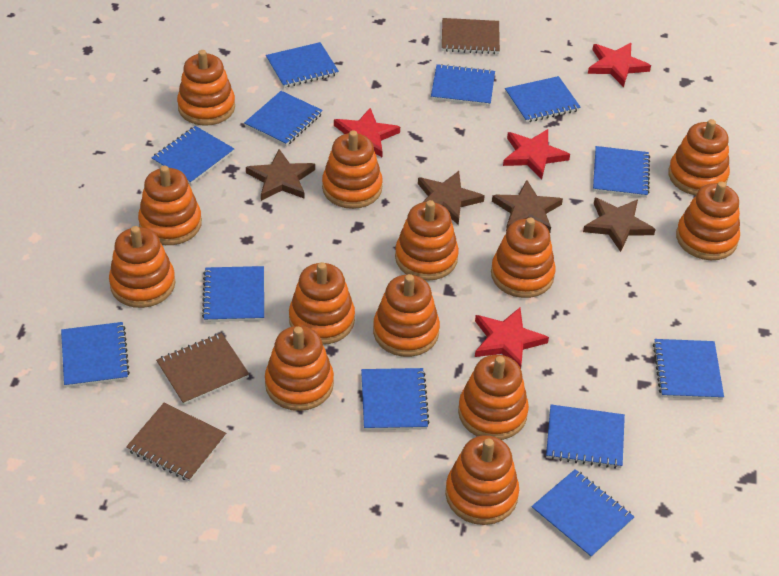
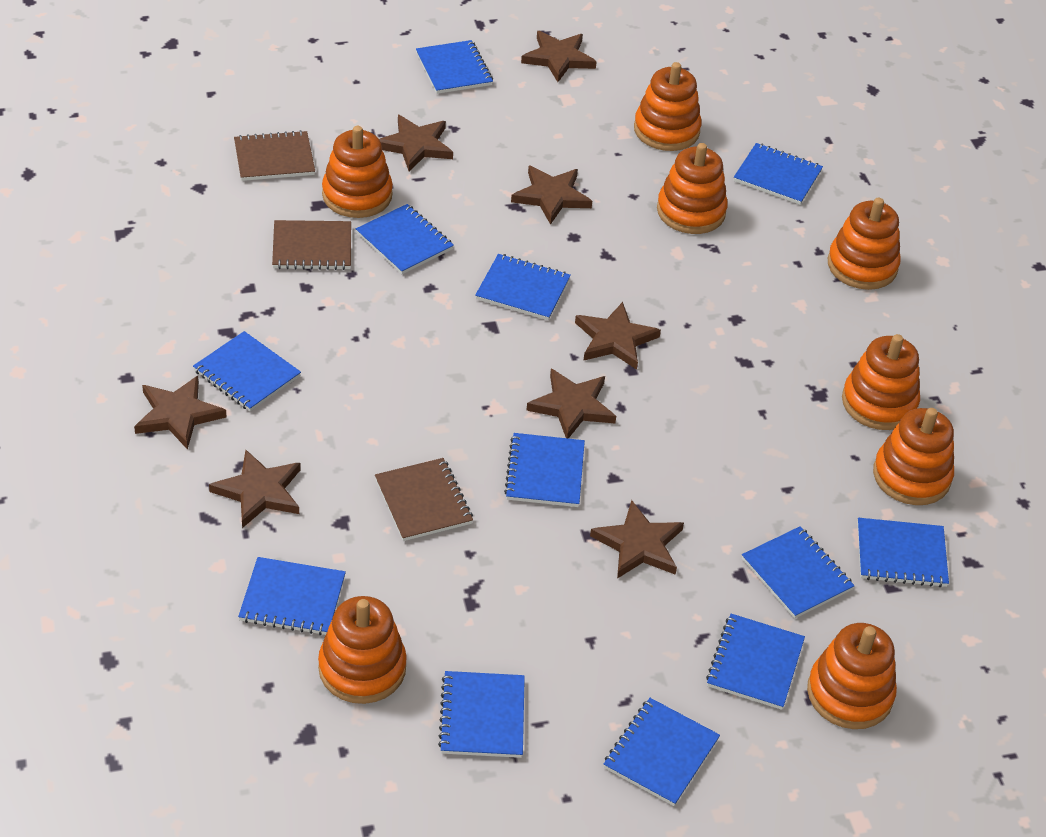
brown star: [246,149,315,201] [418,171,485,225] [492,180,563,233] [583,198,656,252] = 4 -> [134,376,227,450] [209,450,301,528] [379,115,453,172] [511,166,592,225] [521,31,597,82] [527,369,616,439] [575,302,661,370] [590,500,684,579] = 8
orange stacking toy: [109,226,176,308] [138,166,202,245] [177,50,235,126] [265,326,334,411] [289,262,355,345] [322,130,383,209] [373,274,440,357] [395,200,459,281] [445,435,519,525] [458,355,529,440] [491,217,556,298] [668,119,730,196] [676,182,740,260] = 13 -> [318,596,407,704] [322,126,393,218] [634,62,702,151] [657,143,728,234] [807,623,897,729] [828,198,901,290] [842,334,920,430] [873,408,954,505] = 8
red star: [334,108,400,157] [475,308,549,369] [503,129,570,180] [588,43,651,87] = 4 -> none = 0

